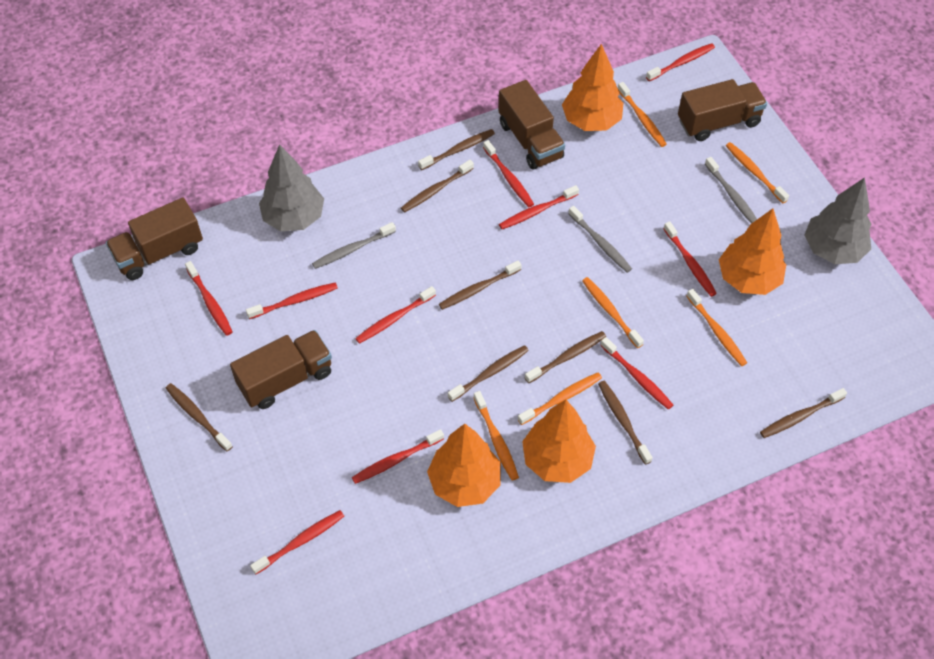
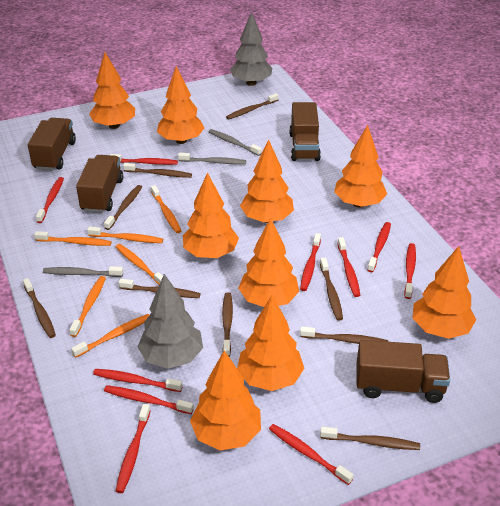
brown toothbrush: [166,383,233,451] [401,160,474,213] [418,129,495,170] [439,260,521,310] [448,345,529,402] [525,331,606,383] [598,381,653,465] [760,388,847,438] = 8 -> [23,278,56,338] [104,185,142,230] [119,279,201,298] [123,163,192,178] [222,292,233,357] [226,93,279,120] [300,326,388,344] [320,258,343,321] [320,427,420,450] = 9
orange tree: [427,424,501,507] [522,400,596,483] [562,44,623,131] [719,208,786,295] = 4 -> [89,52,135,129] [157,66,204,144] [183,172,239,258] [190,350,261,450] [237,295,304,391] [238,218,299,307] [240,139,294,223] [334,125,387,208] [413,246,476,339] = 9

